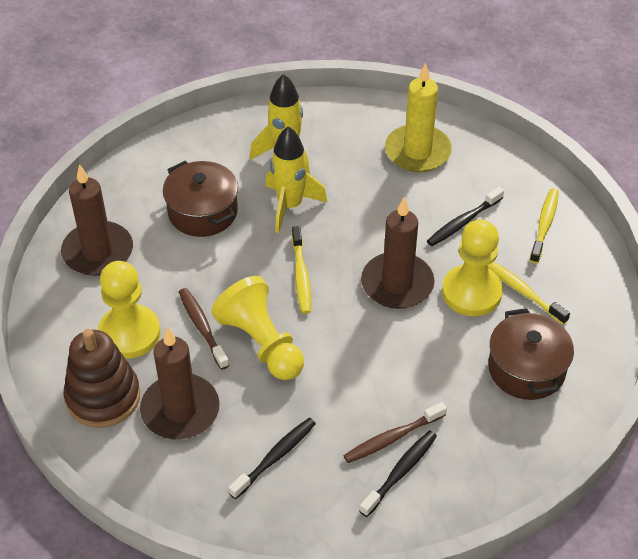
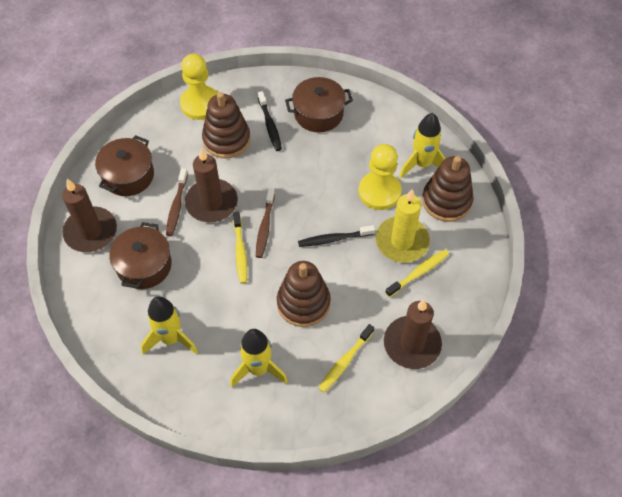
black toothbrush: [228,418,316,499] [359,430,437,517] [427,187,504,246] = 3 -> [258,91,282,151] [298,225,375,247] = 2
brown pot: [163,161,238,237] [488,308,574,400] = 2 -> [95,135,154,196] [109,222,172,289] [285,77,353,132] = 3
brown stacking toy: [64,329,140,428] = 1 -> [202,92,250,158] [277,261,331,327] [422,156,473,222] = 3
yellow pawn: [98,261,160,359] [212,276,304,380] [442,219,503,316] = 3 -> [180,54,218,120] [358,144,401,210] = 2
yellow rocket: [250,74,310,174] [265,126,327,233] = 2 -> [141,296,198,355] [230,329,288,387] [399,113,445,178] = 3

